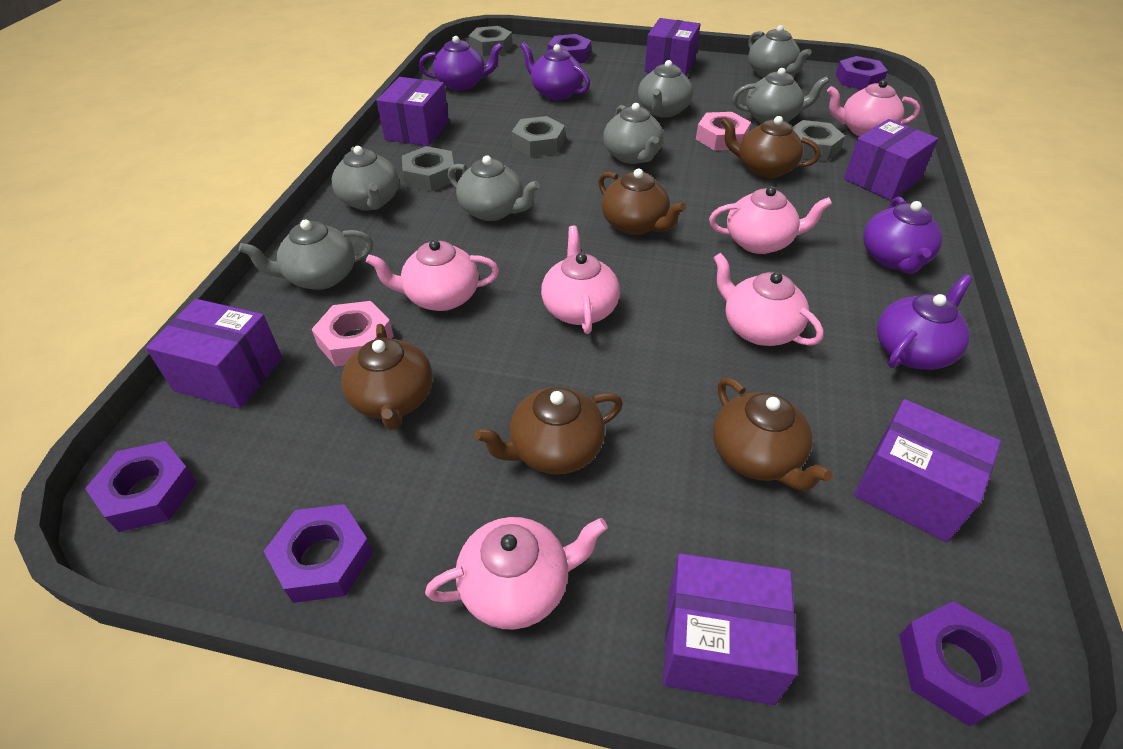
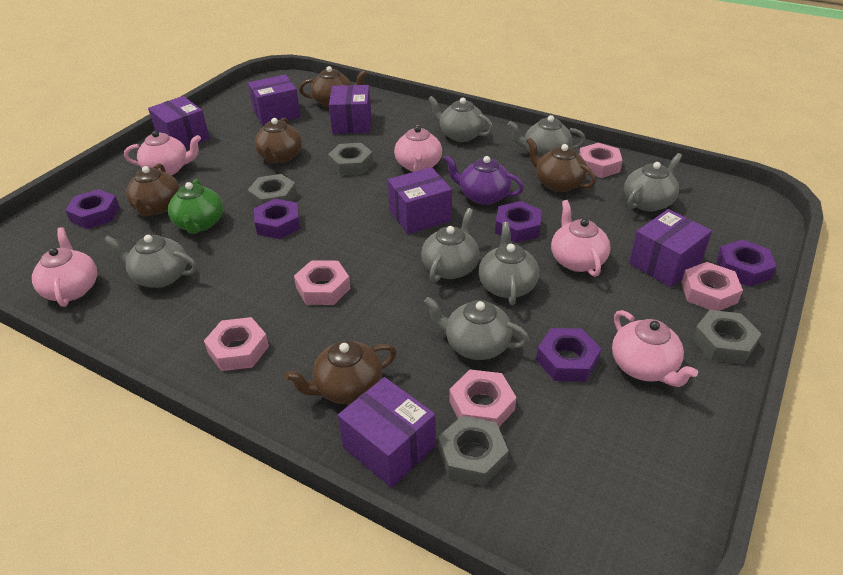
green teapot: none = 0 -> [168,179,223,234] = 1
pink nut: [312,301,394,366] [696,112,751,150] = 2 -> [204,317,269,371] [294,260,351,305] [449,369,516,427] [579,143,623,178] [681,262,743,311] = 5
pink teapot: [366,240,499,311] [425,517,608,630] [541,226,620,334] [709,186,832,254] [713,253,824,346] [827,79,920,137] = 6 -> [32,227,97,307] [124,131,201,175] [394,125,442,172] [551,200,611,277] [612,310,698,387] = 5
purple teapot: [419,36,503,91] [520,43,590,100] [863,197,942,274] [877,274,972,370] = 4 -> [444,155,524,205] = 1

